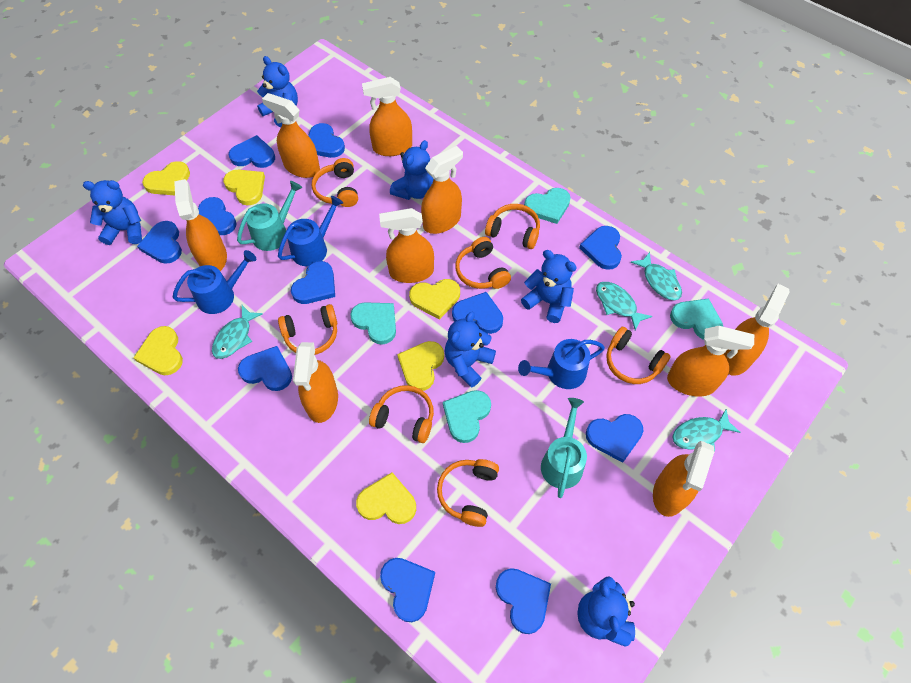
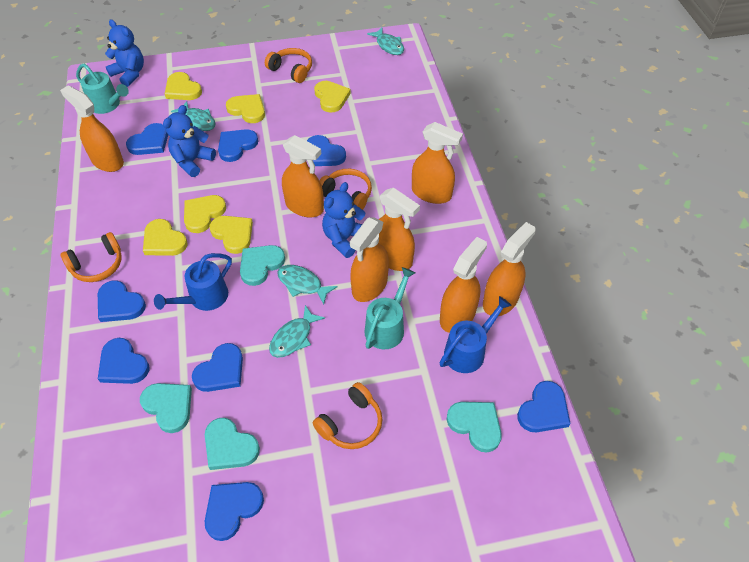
blue heart: [137,221,182,264] [198,197,237,235] [229,135,275,168] [238,346,292,391] [291,261,335,304] [308,123,345,158] [380,558,435,622] [452,292,503,334] [496,568,551,634] [579,226,622,270] [586,414,643,463] = 11 -> [98,281,146,322] [98,338,149,384] [126,123,168,155] [192,343,243,392] [205,482,264,541] [218,129,258,162] [307,135,346,166] [517,381,571,432] = 8
blue teddy bear: [83,180,142,245] [257,56,298,127] [390,140,433,200] [445,311,496,388] [521,250,577,323] [577,576,635,647] = 6 -> [105,19,144,87] [163,105,216,177] [322,182,365,258] = 3
blue watering can: [173,250,257,314] [278,196,343,266] [518,339,605,389] = 3 -> [154,253,232,311] [439,296,512,373] = 2
orange headphones: [278,304,337,355] [312,158,358,207] [369,385,434,443] [437,459,499,527] [455,237,511,289] [485,204,540,249] [606,327,671,384] = 7 -> [61,232,122,282] [265,48,312,83] [313,382,383,449] [319,169,372,210] = 4
orange spray bottle: [174,179,227,271] [262,93,320,178] [293,342,338,423] [362,77,412,156] [379,208,434,283] [421,146,463,234] [653,441,715,517] [667,326,754,397] [724,284,789,376] = 9 -> [60,86,124,172] [282,135,324,217] [350,217,389,302] [378,188,420,271] [412,122,463,204] [440,237,487,333] [483,222,536,316] = 7

